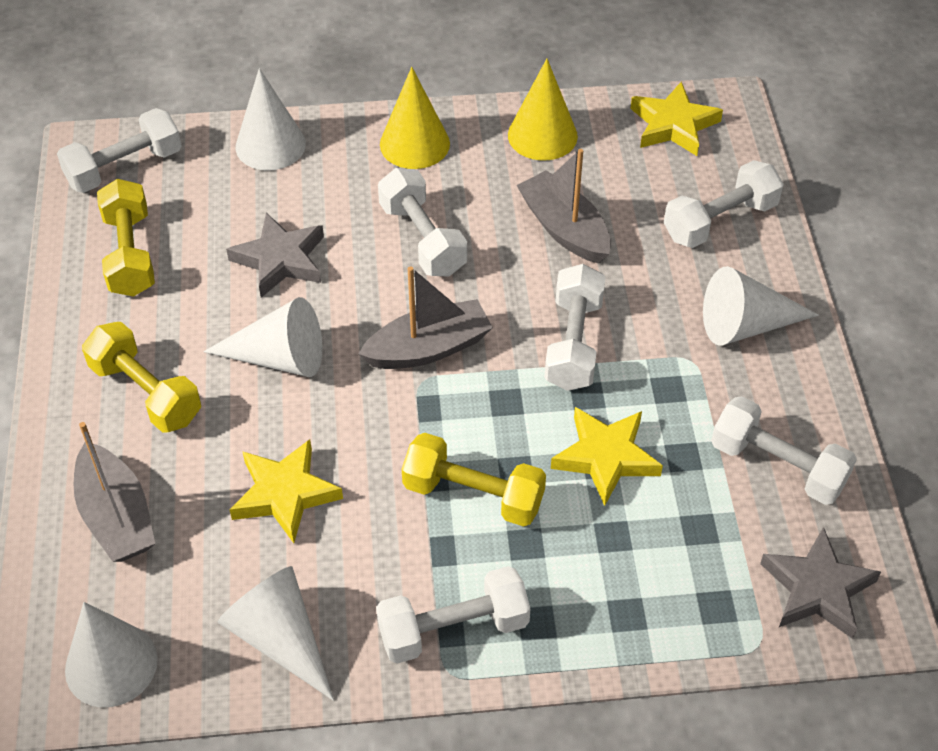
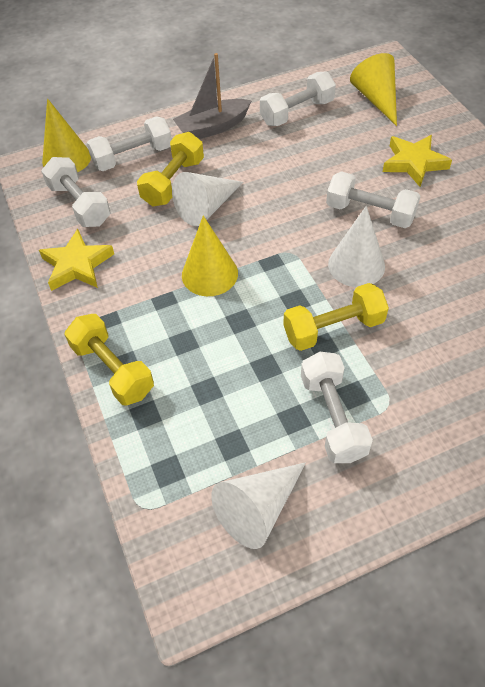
grey boat: [74,422,155,562] [358,266,493,369] [516,149,611,264] = 3 -> [173,53,252,139] = 1
grey star: [226,213,324,298] [760,527,881,639] = 2 -> none = 0
white cone: [65,602,158,708] [203,297,323,377] [217,566,334,701] [236,68,306,171] [703,266,819,345] = 5 -> [172,172,243,226] [211,462,306,549] [328,206,385,287] = 3
white dumbbell: [57,108,182,193] [376,566,530,664] [378,168,467,277] [544,264,606,391] [664,160,784,248] [711,396,857,505] = 6 -> [41,157,111,227] [87,116,172,171] [260,71,336,126] [301,352,373,463] [326,171,420,228] = 5
yellow cone: [380,67,450,169] [508,59,578,160] = 2 -> [42,98,91,172] [182,216,238,296] [350,53,397,126] = 3
yellow star: [229,439,343,543] [551,407,663,506] [630,81,723,156] = 3 -> [39,229,114,291] [383,135,452,187] = 2

